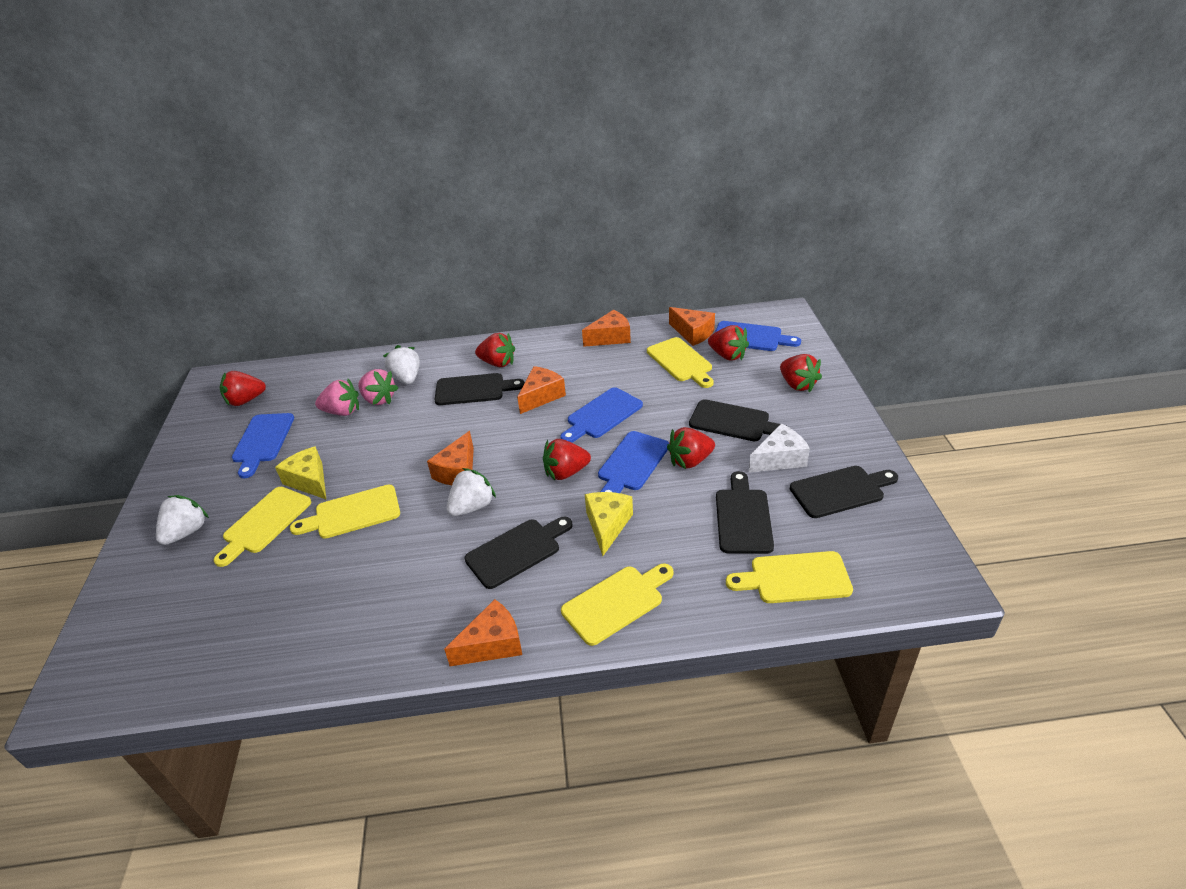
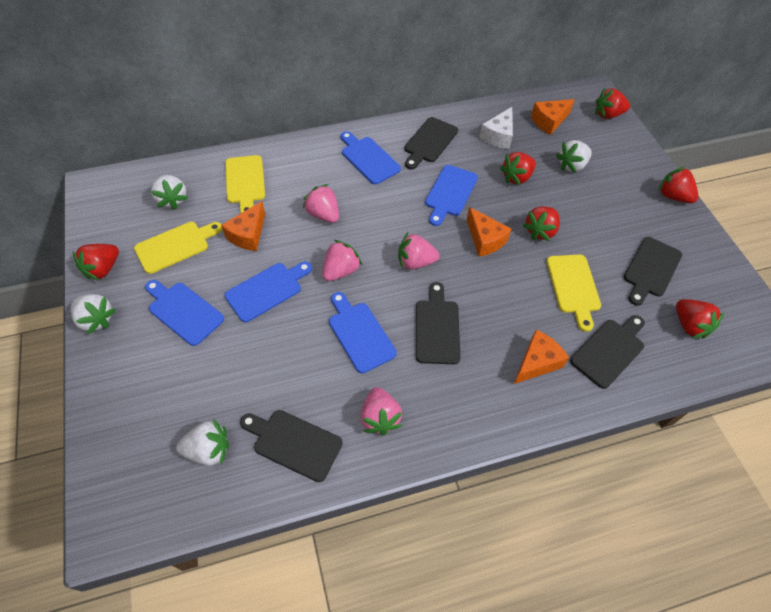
blue cutting board: [232,413,294,478] [560,387,643,443] [598,431,669,493] [715,321,801,351] = 4 -> [145,280,224,346] [225,261,312,322] [329,292,397,373] [341,131,401,185] [425,165,478,226] = 5
orange cheese: [427,431,474,485] [444,599,522,666] [517,366,566,414] [582,310,631,347] [669,307,715,346] = 5 -> [221,201,265,251] [467,207,511,257] [514,330,569,384] [531,99,575,135] = 4
pink strawberry: [315,379,359,416] [358,369,398,405] = 2 -> [303,184,339,223] [322,240,362,281] [360,387,402,435] [398,233,439,270] = 4
white strawberry: [156,495,209,545] [383,345,420,384] [447,468,496,516] = 3 -> [70,294,116,334] [151,175,188,210] [176,419,229,466] [556,140,592,173] = 4
yellow cheese: [275,446,327,500] [585,492,633,556] = 2 -> none = 0
yellow cutting board: [214,487,311,567] [290,485,400,539] [561,563,673,646] [647,337,714,388] [726,551,853,603] = 5 -> [134,222,222,274] [225,155,265,213] [547,255,601,332] = 3

